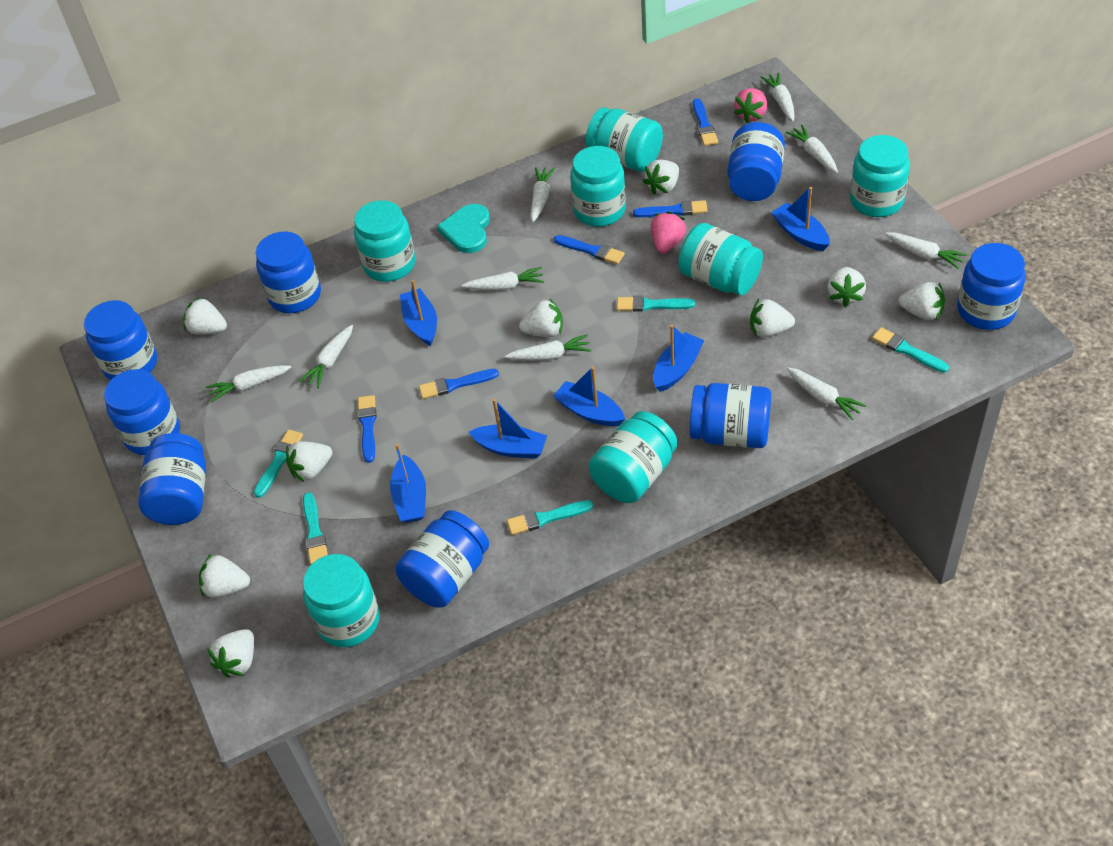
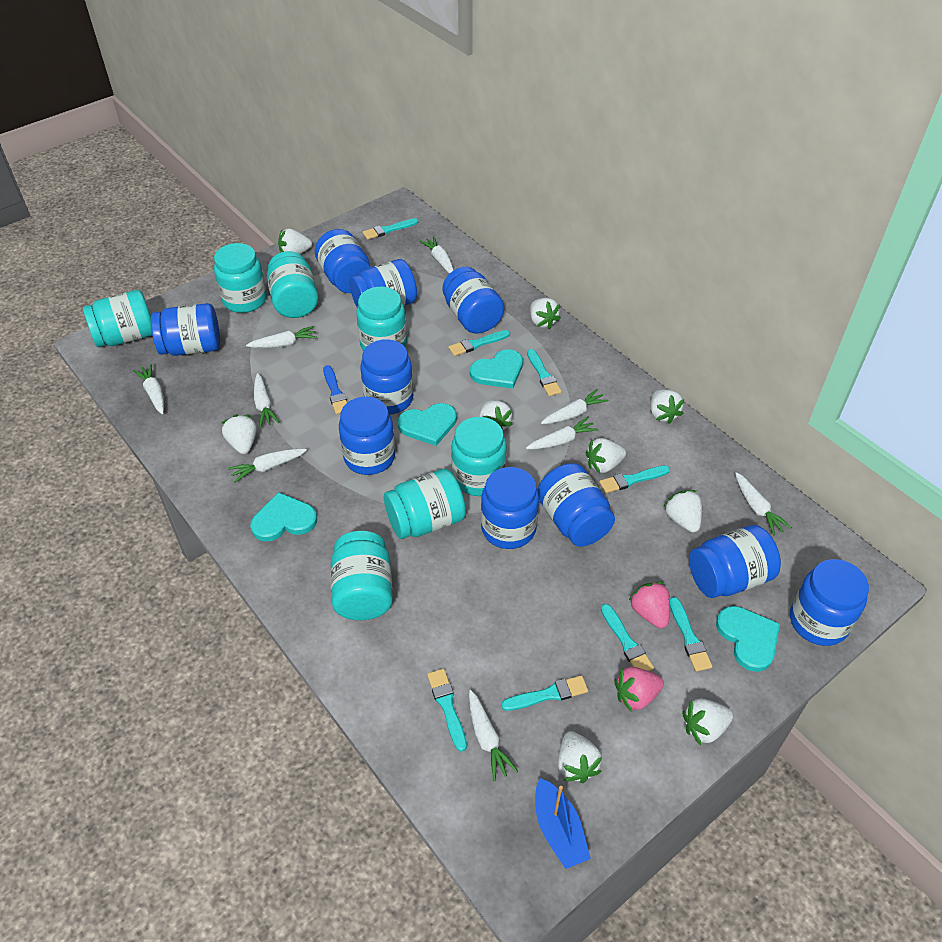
blue boat: [390,444,426,523] [400,280,437,346] [469,399,547,459] [553,366,625,426] [653,325,705,392] [771,187,830,251] = 6 -> [535,778,591,869] = 1
blue brush: [357,395,377,463] [419,369,499,399] [554,235,625,264] [633,200,708,217] [693,98,718,146] = 5 -> [323,365,347,414] = 1
blue jar: [84,300,157,380] [104,369,180,455] [138,433,206,525] [256,232,321,313] [395,510,489,608] [690,383,771,448] [728,122,785,201] [957,243,1026,330] = 8 -> [151,303,220,356] [315,229,371,293] [339,397,395,475] [350,259,417,307] [360,339,413,414] [442,267,504,334] [481,467,539,549] [537,463,615,547] [689,525,781,598] [790,559,869,646] = 10
turquoise brush: [254,429,303,498] [303,492,328,564] [507,500,593,535] [617,296,695,312] [872,327,949,373] = 5 -> [363,218,418,240] [427,669,467,752] [448,330,510,356] [501,675,588,711] [527,349,562,396] [599,465,670,493] [601,604,654,671] [670,597,712,672] = 8
turquoise heart: [437,204,490,253] = 1 -> [250,492,317,541] [398,403,457,446] [470,349,523,389] [716,606,780,672] = 4

